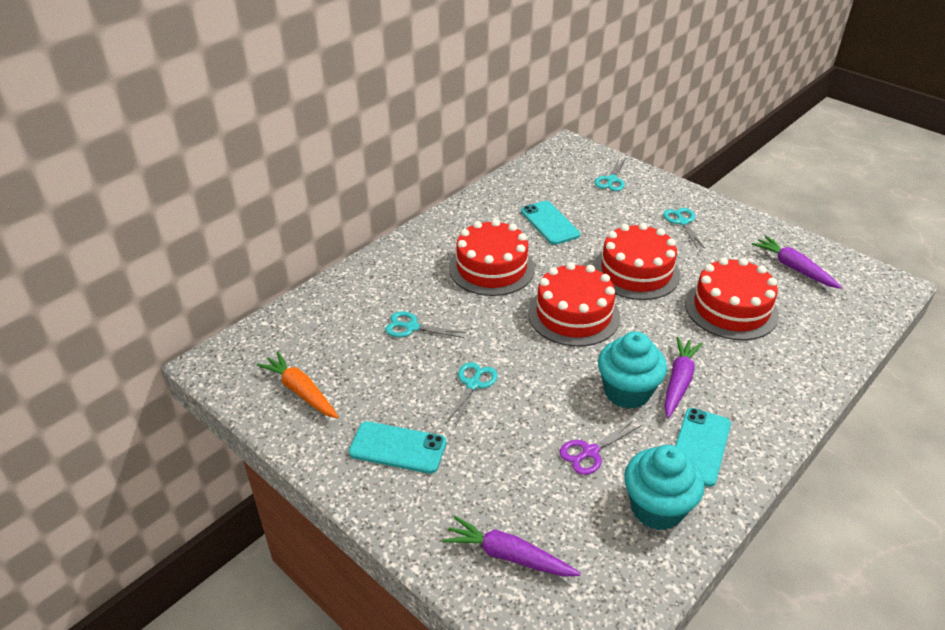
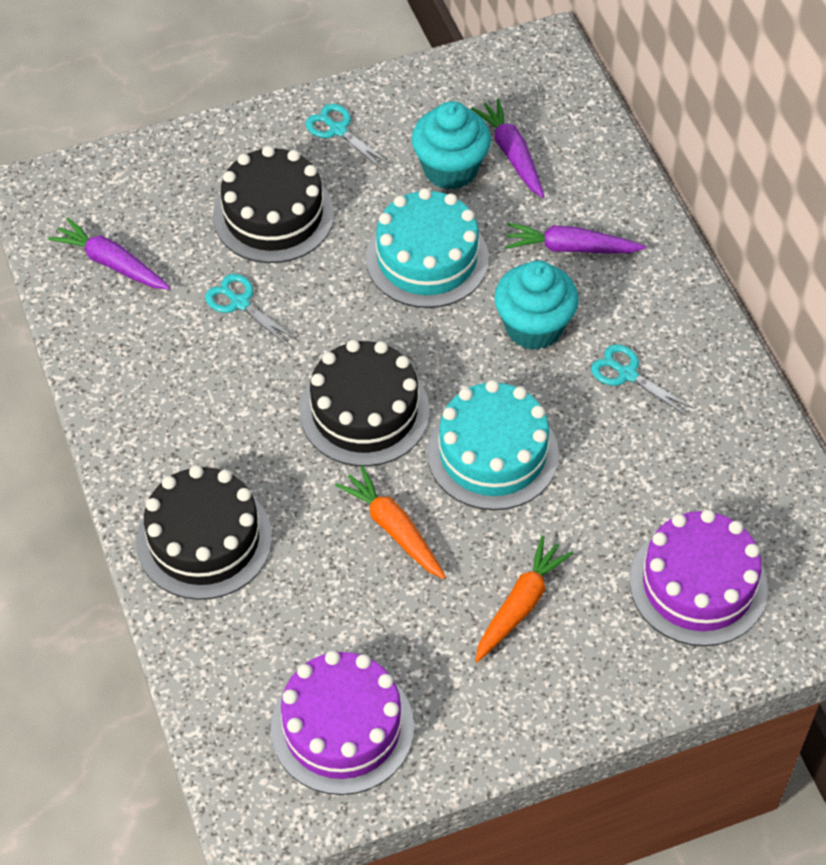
black cake: none = 0 -> [137,465,272,600] [213,146,334,263] [300,340,430,466] = 3
orange carrot: [257,351,339,418] = 1 -> [335,465,446,579] [475,536,573,662] = 2
purple cake: none = 0 -> [270,651,414,795] [630,510,768,646] = 2
purple scissors: [560,420,641,475] = 1 -> none = 0
red cake: [449,219,535,296] [528,262,620,347] [593,223,680,300] [685,257,779,340] = 4 -> none = 0
turquoise cake: none = 0 -> [366,188,489,308] [427,380,559,510] = 2
turquoise phone: [349,421,446,474] [521,201,580,245] [675,408,731,487] = 3 -> none = 0
turquoise scissors: [385,311,467,338] [446,362,498,427] [595,158,626,191] [663,208,705,249] = 4 -> [205,274,296,346] [306,104,390,169] [591,344,694,416] = 3

